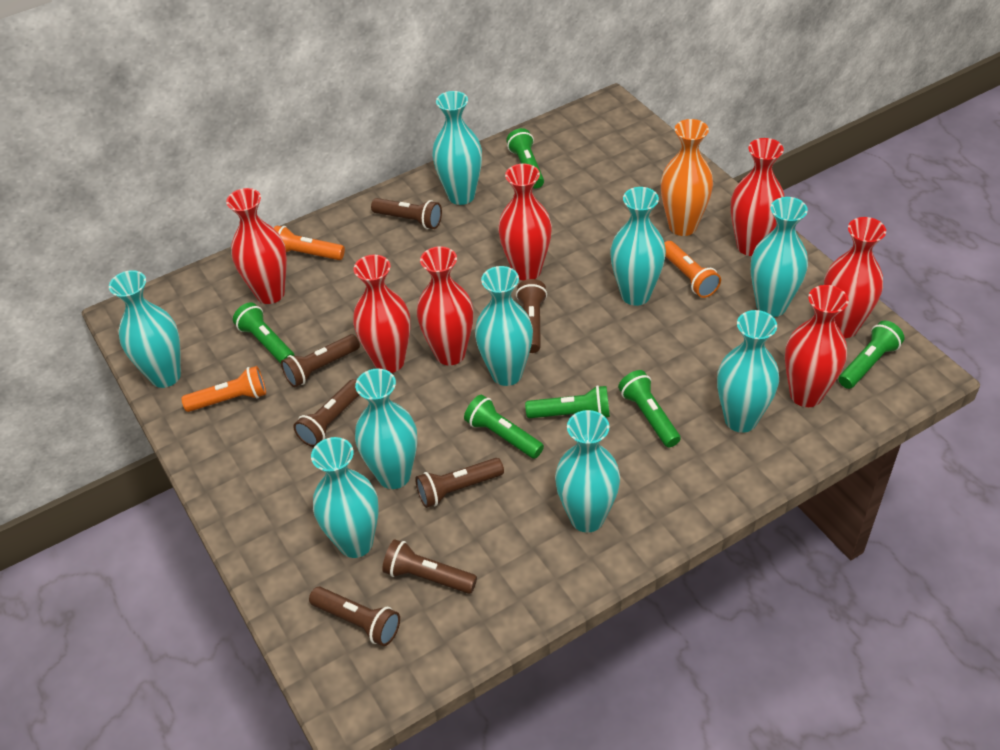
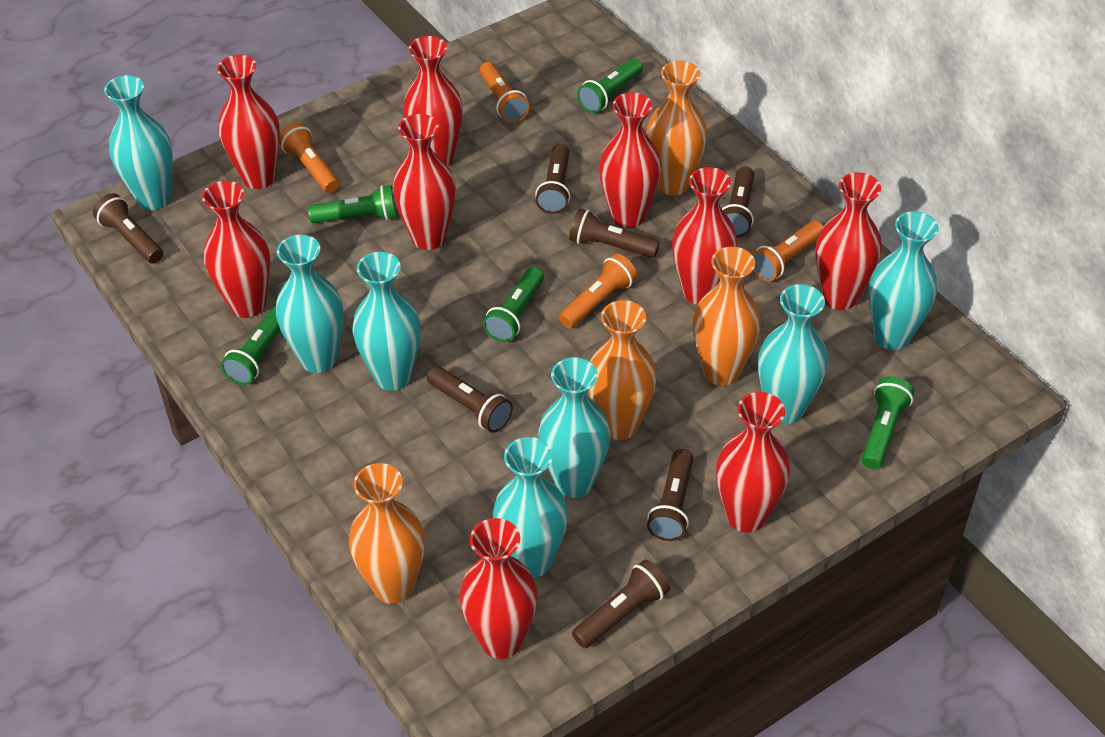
green flashlight: [233,302,295,364] [464,395,544,459] [506,128,544,189] [525,385,610,418] [618,370,681,448] [839,321,905,389] = 6 -> [221,307,280,385] [308,185,397,223] [483,267,544,342] [577,58,643,113] [862,376,914,469] = 5
orange flashlight: [181,366,266,412] [274,225,345,260] [664,241,721,298] = 3 -> [279,122,339,193] [479,62,529,123] [559,254,637,328] [752,220,823,282] = 4
orange vase: [661,119,713,236] = 1 -> [349,463,425,604] [588,300,657,440] [646,61,707,195] [693,247,761,386] = 4
red vase: [226,188,287,304] [353,255,410,373] [417,246,473,365] [498,164,552,281] [731,138,784,256] [785,285,849,407] [824,217,886,338] = 7 -> [202,181,271,318] [217,55,280,189] [393,114,456,250] [403,36,463,166] [460,518,538,659] [599,92,661,228] [672,167,737,305] [716,392,790,533] [816,172,882,310] = 9
turquoise vase: [109,270,181,388] [311,437,379,558] [355,369,417,489] [432,91,482,205] [475,266,533,386] [555,410,620,533] [610,187,666,306] [717,310,779,433] [751,197,808,317] = 9 -> [104,75,173,210] [276,235,344,373] [352,252,420,391] [493,437,568,578] [538,357,610,498] [758,284,828,424] [868,211,939,350] = 7

